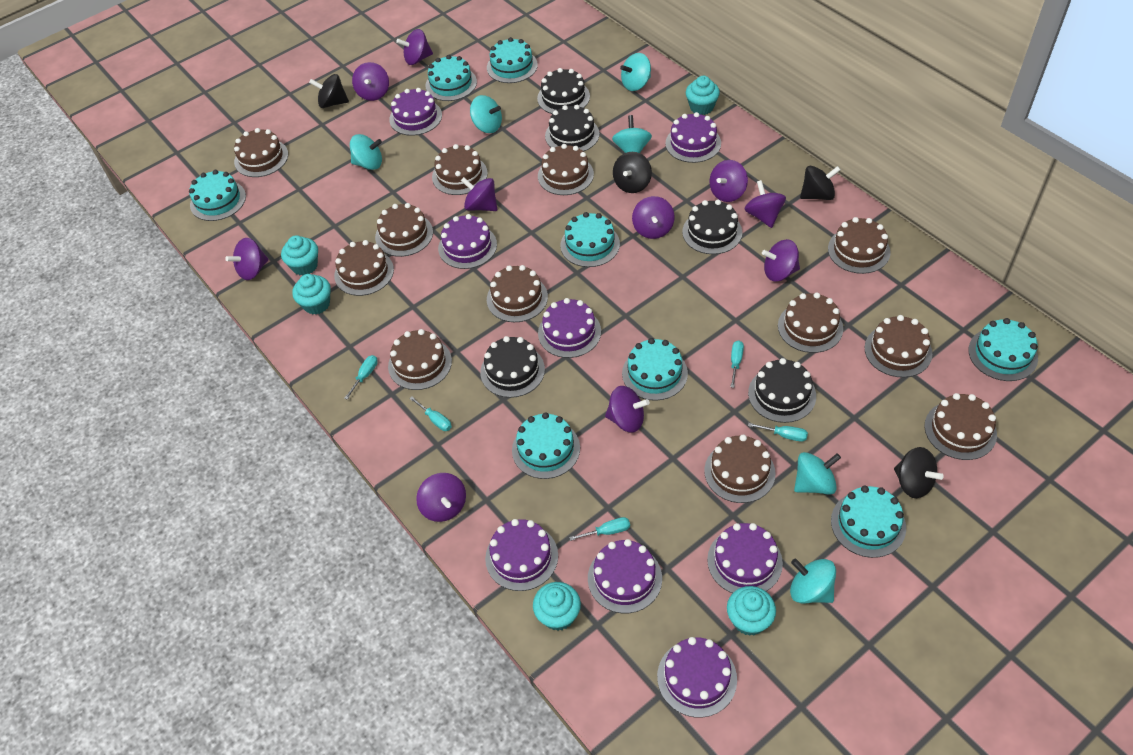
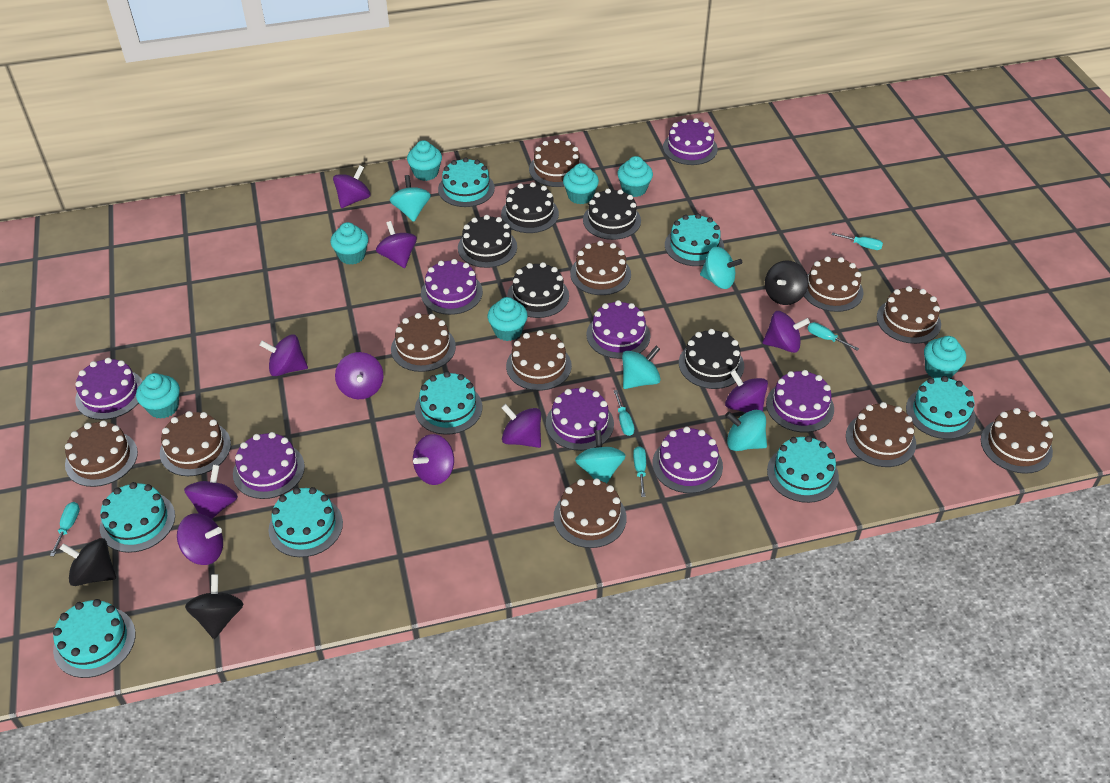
black spinning top: [309,74,349,108] [613,152,652,193] [800,166,841,200] [894,447,944,498] = 4 -> [59,538,116,586] [185,574,244,639] [765,261,808,305] = 3
brown cake: [234,128,288,177] [334,240,394,296] [375,203,433,257] [388,329,452,390] [432,144,488,195] [487,265,548,322] [538,144,594,195] [704,434,776,503] [778,292,843,353] [828,217,891,274] [865,315,932,378] [924,393,997,460] = 12 -> [65,420,138,487] [160,411,231,476] [391,313,456,372] [506,330,572,391] [529,139,582,187] [553,478,627,548] [570,241,631,295] [804,257,863,312] [846,402,916,467] [877,286,941,344] [981,408,1053,474] = 11
turquoise cupcake: [281,235,318,276] [292,274,331,315] [533,582,581,631] [686,76,720,115] [727,586,776,636] = 5 -> [136,373,180,419] [330,222,368,265] [407,140,442,181] [488,297,528,341] [563,163,599,204] [617,156,653,197] [924,336,966,379] = 7
turquoise spinning top: [350,134,382,170] [470,95,502,133] [612,115,652,153] [620,53,651,91] [790,558,836,604] [794,452,841,495] = 6 -> [390,175,431,222] [575,430,626,483] [622,346,661,389] [700,247,742,289] [725,410,767,451] = 5

